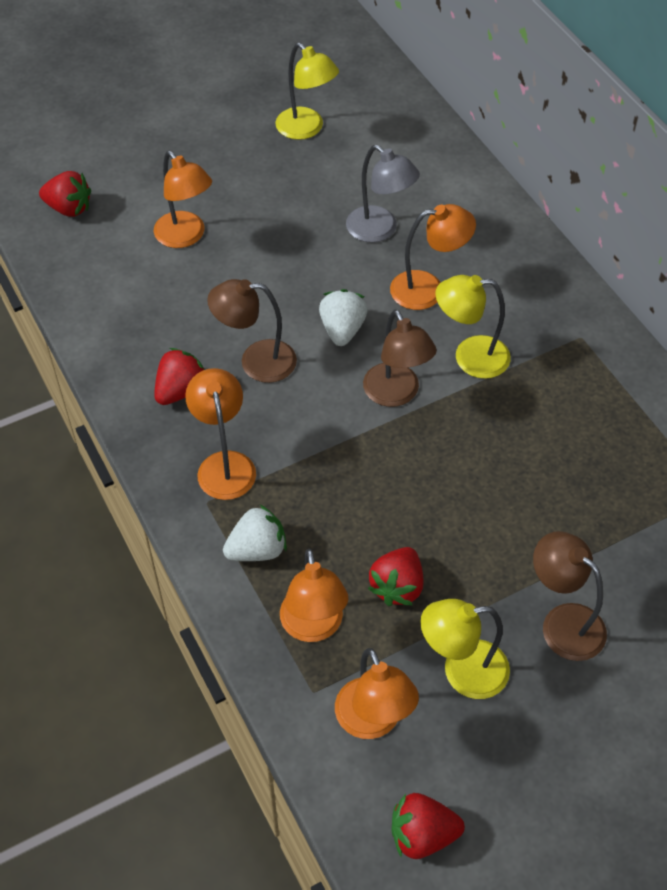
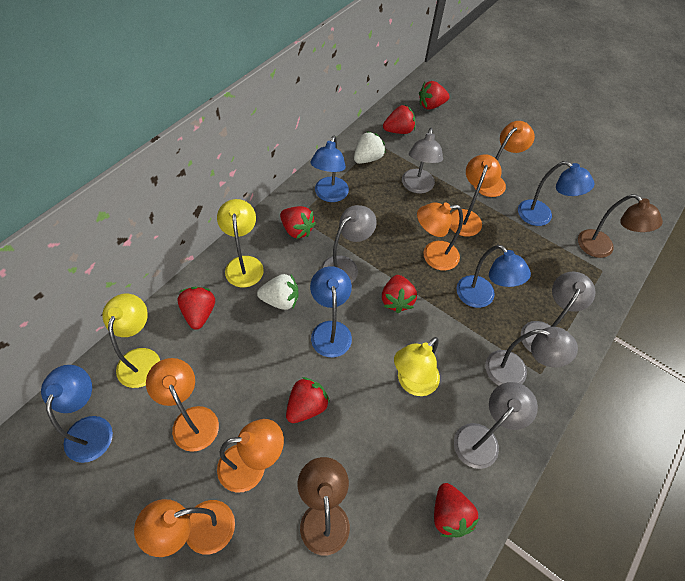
blue lamp: none = 0 -> [41,365,113,463] [310,136,349,202] [310,266,352,357] [456,245,531,308] [518,161,594,226] = 5
brown lamp: [207,279,297,383] [363,310,437,407] [533,531,607,661] = 3 -> [298,457,350,555] [578,194,663,258] = 2
grey lamp: [346,145,420,243] = 1 -> [321,205,377,283] [402,128,443,194] [454,382,538,469] [485,327,578,386] [521,272,596,353] = 5
orange lamp: [154,151,212,248] [185,368,256,500] [280,549,348,642] [335,648,419,739] [390,204,476,310] = 5 -> [134,499,235,557] [146,358,219,452] [217,419,284,493] [417,202,463,271] [450,154,502,236] [474,121,535,197] = 6
red strawberry: [39,171,91,217] [154,348,205,405] [368,547,423,606] [391,793,465,859] = 4 -> [178,287,215,330] [280,206,316,239] [286,377,330,423] [382,275,417,313] [383,105,415,134] [419,81,450,110] [434,483,480,537] = 7

